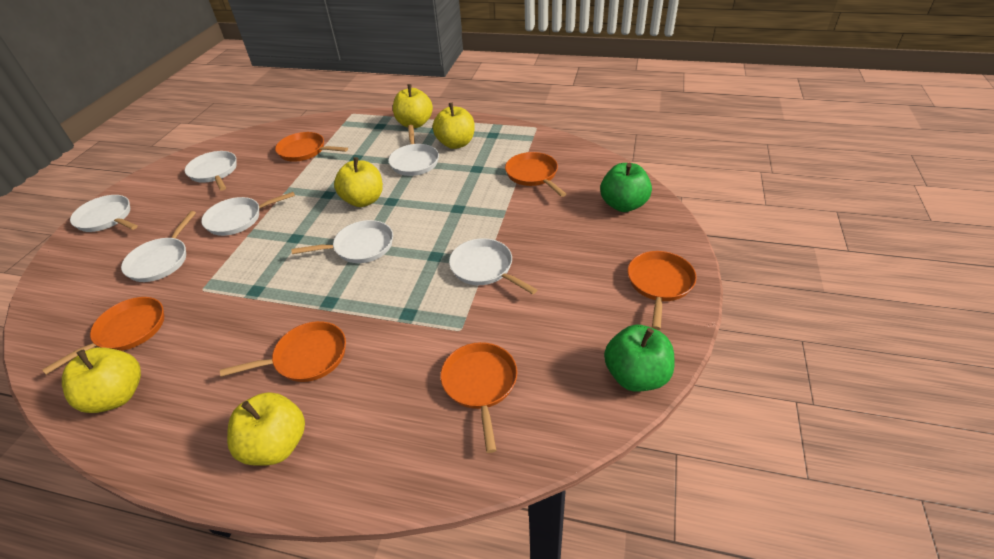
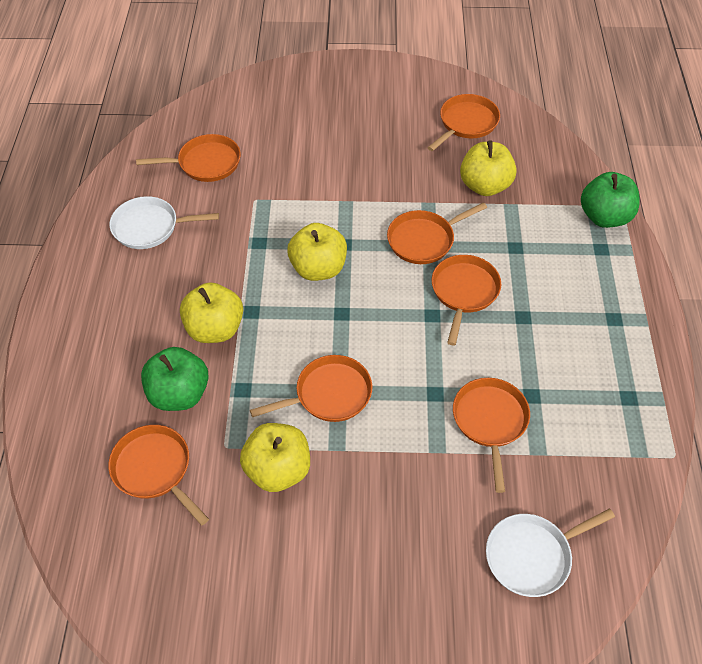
orange pan: [42,297,164,375] [220,321,346,382] [275,132,348,162] [441,342,518,453] [505,152,566,197] [628,251,697,330] = 6 -> [108,425,209,525] [136,134,241,182] [250,355,372,422] [387,202,487,264] [427,94,500,151] [431,255,501,345] [453,378,530,493] = 7
white pan: [70,195,138,232] [121,211,196,282] [185,151,237,191] [201,192,295,236] [291,220,393,263] [388,125,439,176] [449,238,537,295] = 7 -> [109,196,219,249] [486,509,615,597] = 2
yellow apple: [62,347,141,413] [227,392,305,466] [334,157,383,207] [393,84,433,128] [433,103,475,149] = 5 -> [180,282,243,343] [240,423,310,492] [287,223,347,281] [460,140,517,196] = 4

